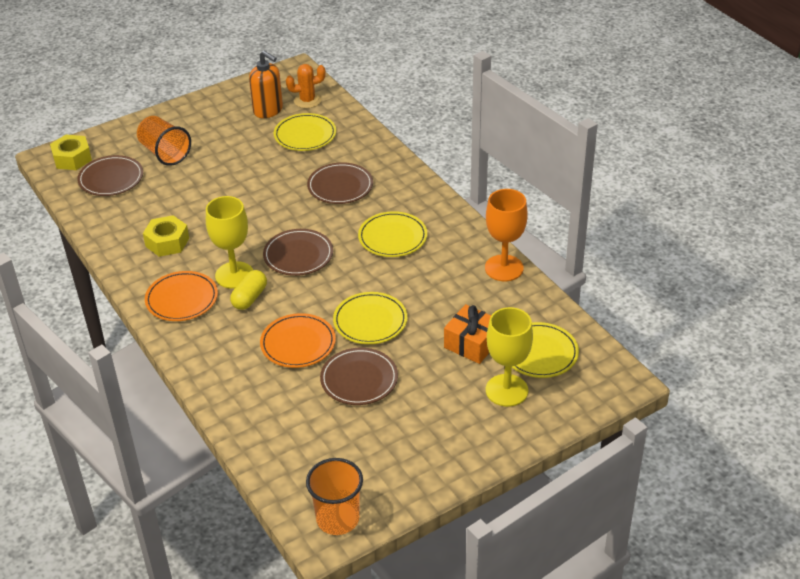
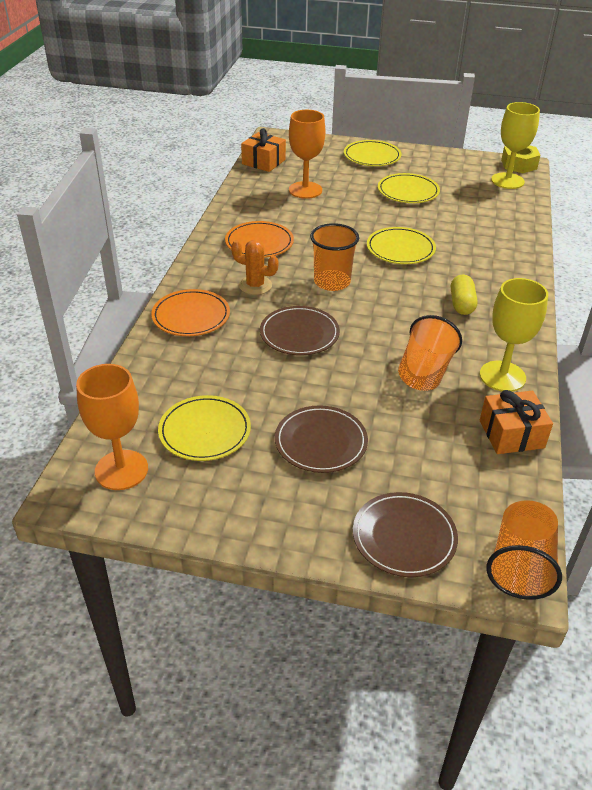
brown plate: [77,155,143,196] [263,229,333,276] [307,162,373,204] [320,348,398,405] = 4 -> [260,306,340,355] [275,406,368,473] [353,492,458,577] = 3
orange cup: [137,116,191,166] [306,458,363,535] = 2 -> [310,223,359,291] [398,315,462,391] [486,500,562,600] = 3
orange gift: [444,304,491,364] = 1 -> [241,128,286,172] [480,390,553,454] = 2
orange goblet: [485,189,528,281] = 1 -> [76,364,148,490] [289,110,325,199] = 2
orange soap dispenser: [249,51,283,118] = 1 -> none = 0
yellow nut: [50,135,92,170] [143,215,189,257] = 2 -> [501,145,541,173] = 1

